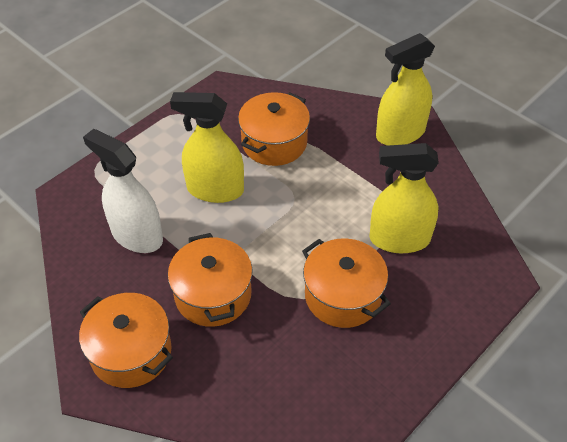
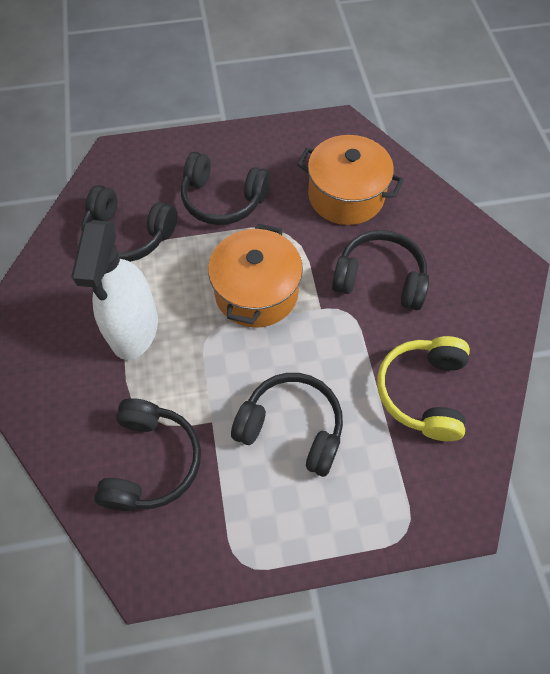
black headphones: none = 0 -> [81,185,177,262] [94,398,201,511] [181,152,270,225] [231,373,343,477] [332,230,429,310] = 5
orange pot: [79,293,173,388] [168,233,253,327] [238,92,310,166] [302,238,391,328] = 4 -> [208,224,303,328] [297,135,404,225] = 2
yellow headphones: none = 0 -> [377,336,470,441] = 1
yellow spray bottle: [170,92,244,203] [369,143,439,253] [376,33,435,146] = 3 -> none = 0

